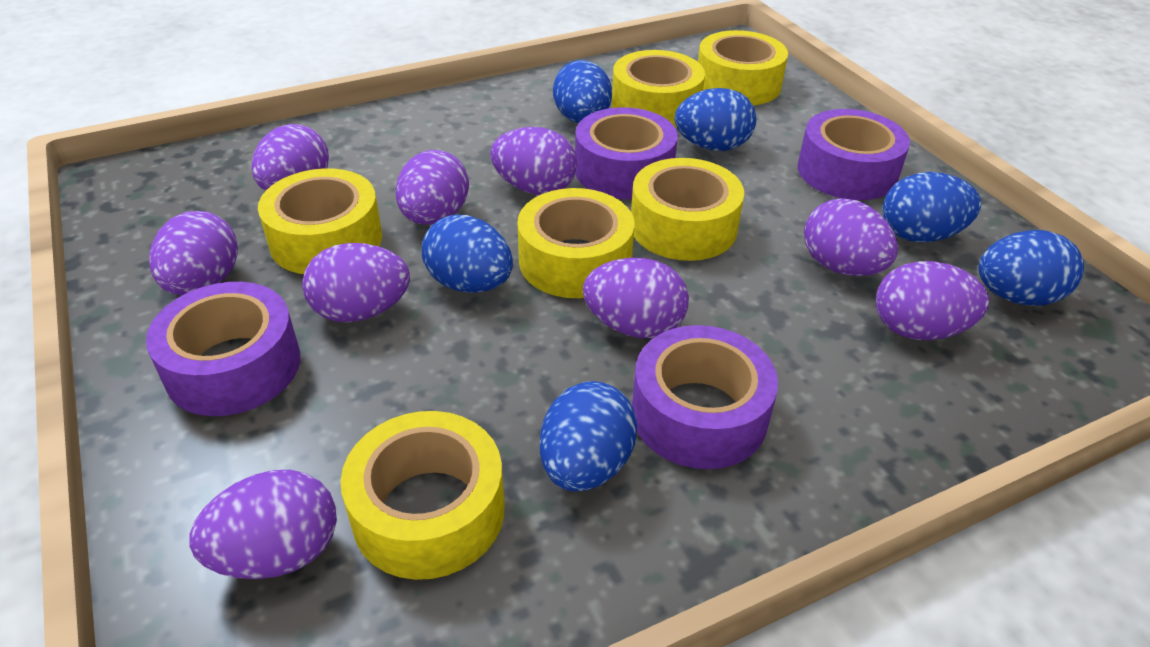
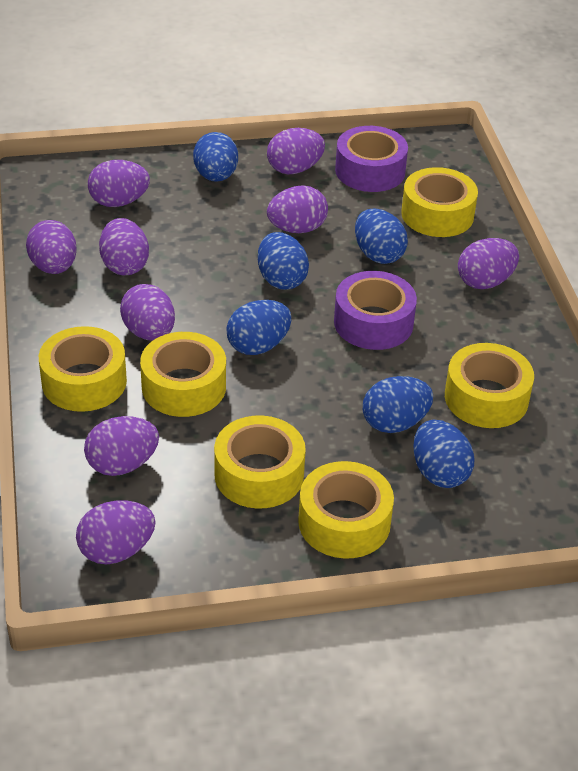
purple tape: [146,282,300,416] [575,107,678,199] [632,325,778,469] [797,109,910,200] = 4 -> [334,271,417,350] [335,126,408,192] = 2

